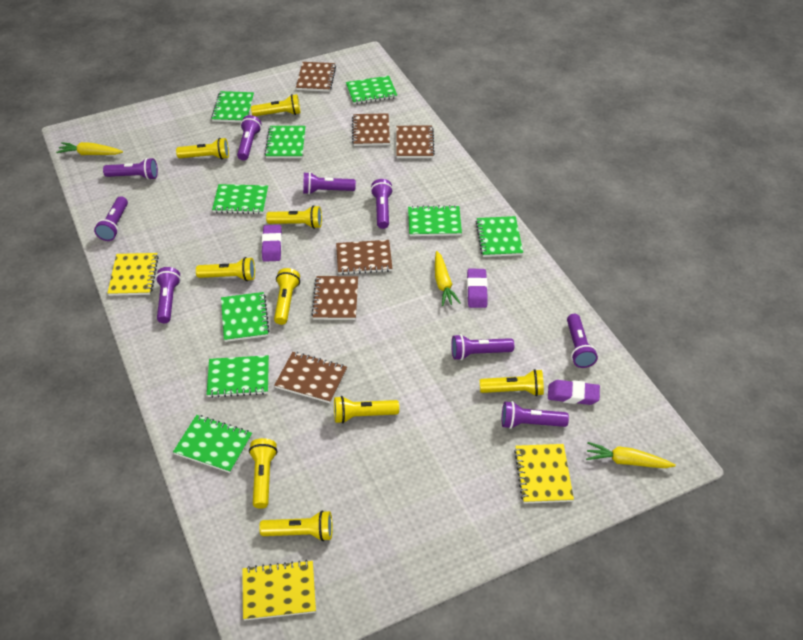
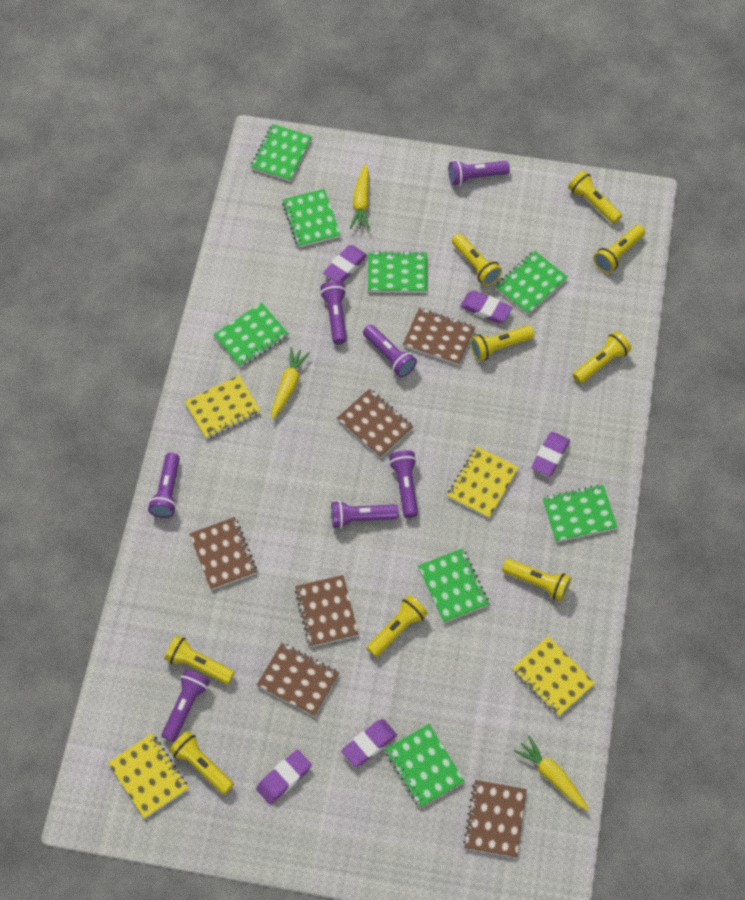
green notebook: [173,415,252,473] [207,355,269,398] [211,91,254,122] [212,184,268,214] [221,292,270,342] [265,126,306,158] [346,76,397,104] [408,205,462,236] [476,216,523,257] = 9 -> [213,303,289,367] [251,124,312,182] [282,189,341,248] [368,251,427,293] [385,724,465,808] [418,548,489,623] [495,251,568,315] [543,485,617,542] = 8
purple eraser: [262,225,282,262] [467,269,488,308] [548,380,600,405] = 3 -> [256,750,312,804] [323,245,367,282] [341,719,397,767] [460,291,512,323] [531,432,570,476] = 5
purple flashlight: [94,196,128,241] [103,158,158,180] [156,267,181,323] [237,115,262,161] [303,172,356,194] [371,179,393,229] [451,334,514,360] [502,401,569,429] [567,314,598,368] = 9 -> [148,453,180,518] [162,670,210,742] [320,281,347,344] [331,500,399,529] [363,325,417,378] [389,450,418,518] [449,160,510,186] = 7
yellow notebook: [108,253,159,296] [242,560,316,621] [514,444,574,504] = 3 -> [108,734,188,818] [185,375,261,439] [447,446,519,518] [513,636,595,717] = 4

